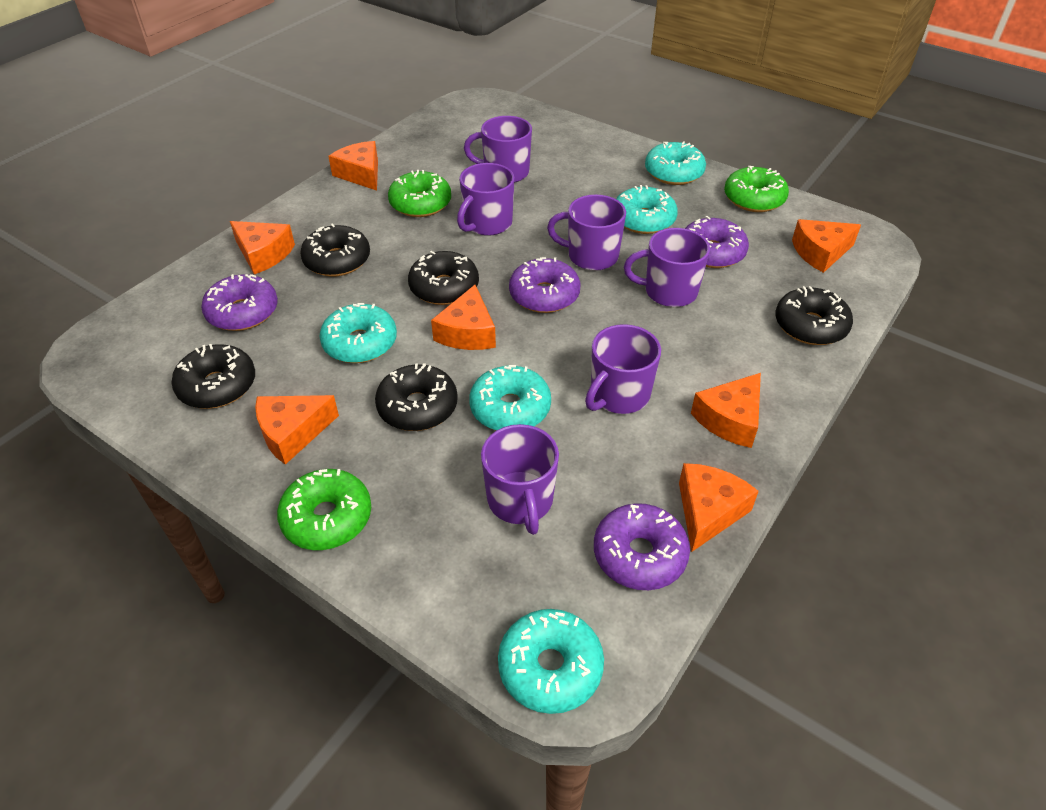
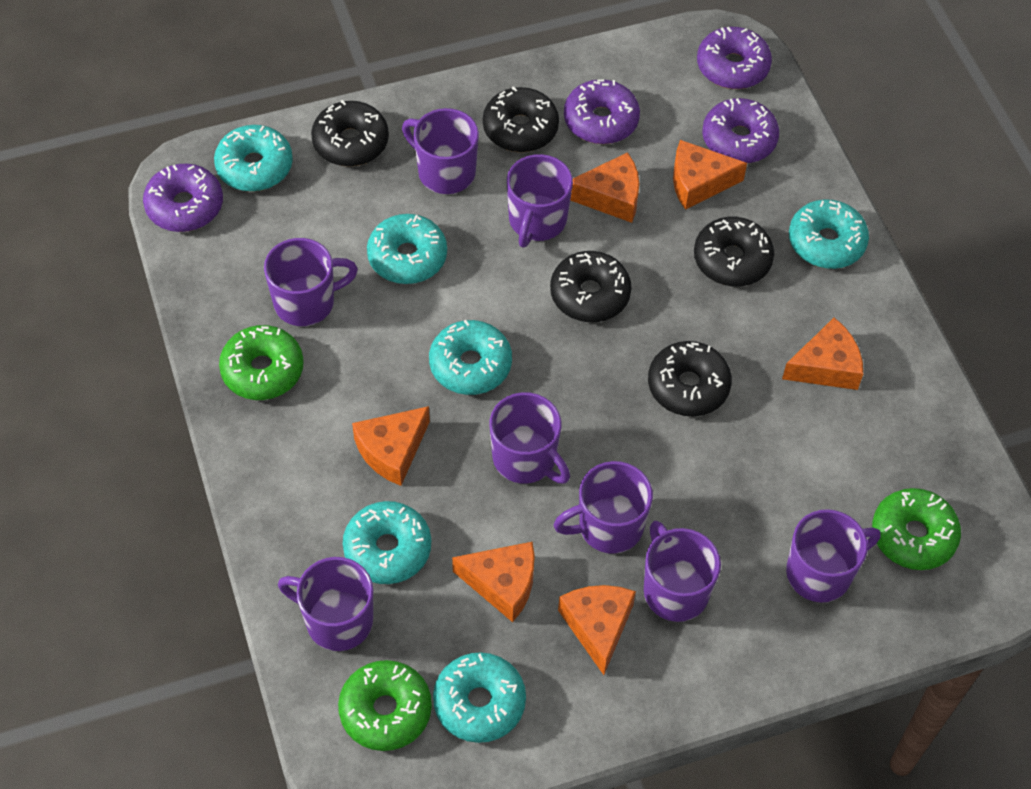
orange cheese: [230,221,295,274] [255,395,339,465] [328,141,378,191] [431,285,496,350] [679,463,759,552] [691,373,761,448] [792,219,861,273] = 7 -> [352,406,430,486] [452,542,535,622] [558,585,636,675] [570,152,639,223] [673,140,747,210] [782,318,863,390] = 6
purple mug: [457,163,515,236] [464,116,532,183] [481,424,559,535] [547,195,626,271] [585,324,661,414] [624,228,710,307] = 6 -> [264,238,358,326] [278,557,373,651] [402,108,479,194] [490,392,570,484] [507,154,573,247] [554,461,653,554] [644,521,721,622] [786,509,881,603] = 8
turquoise donut: [319,303,397,363] [469,365,551,430] [498,609,604,714] [616,185,678,234] [645,141,706,185] = 5 -> [214,125,293,192] [343,501,431,584] [367,214,447,284] [429,320,512,395] [433,652,526,743] [789,199,869,269] = 6

